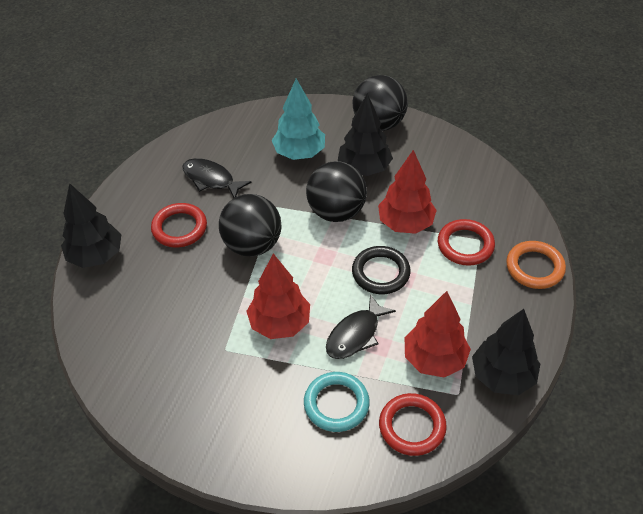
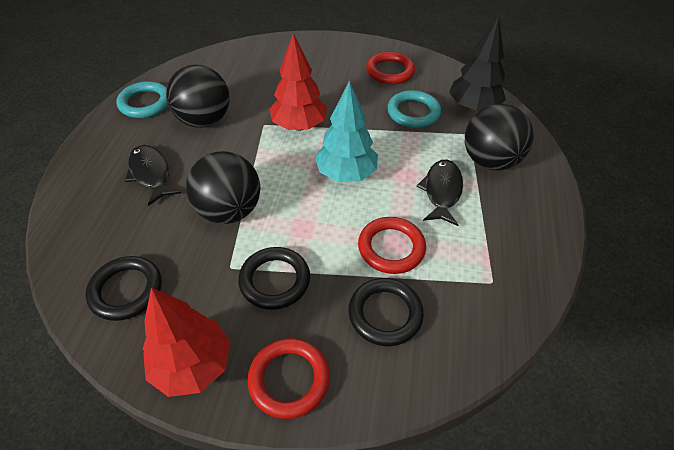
black ring: [352,246,411,294] = 1 -> [85,256,162,321] [238,247,310,310] [348,278,424,346] = 3
black tree: [61,183,121,268] [338,93,393,176] [472,309,540,395] = 3 -> [449,15,506,112] = 1
orange ring: [506,241,566,289] = 1 -> none = 0
red tree: [246,253,310,339] [378,150,437,234] [405,291,471,377] = 3 -> [143,287,231,397] [269,33,327,131] = 2
turquoise ring: [304,372,370,432] = 1 -> [116,81,168,118] [387,90,441,128] = 2

